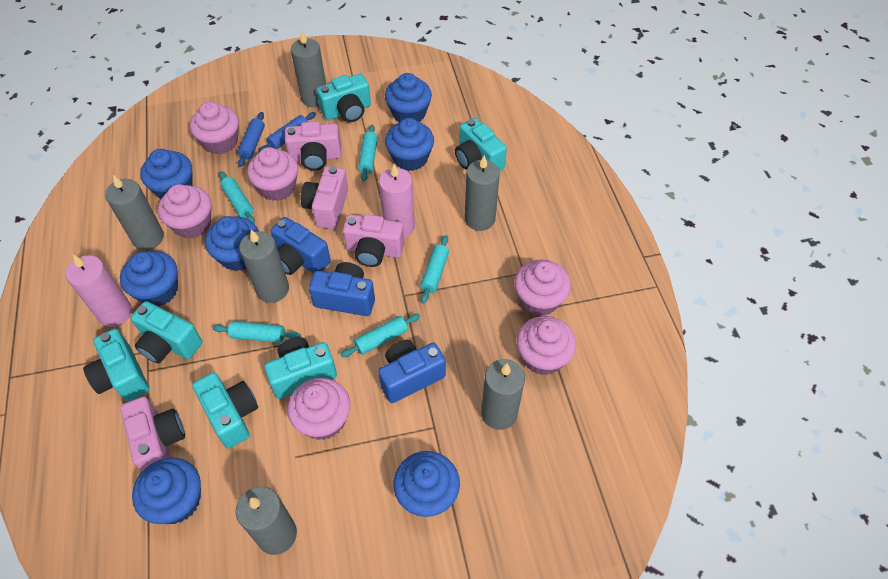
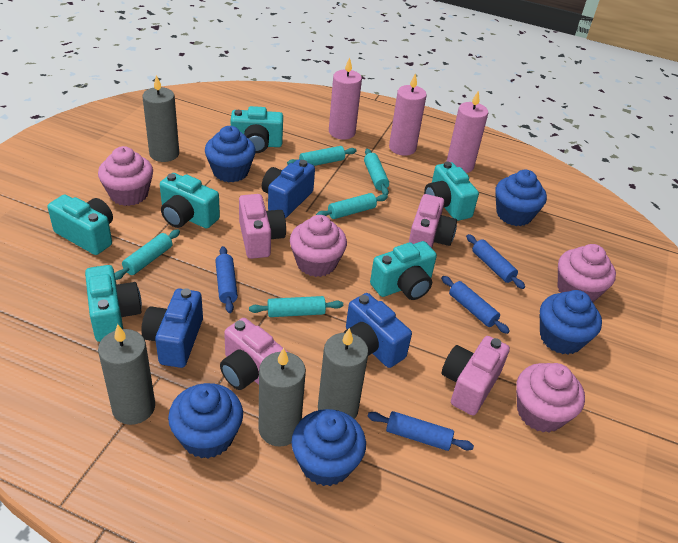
blue cupcake: [120,251,178,306] [132,458,201,524] [140,149,193,199] [205,216,259,271] [385,73,432,122] [385,118,434,171] [393,451,460,517] = 7 -> [168,383,243,459] [205,126,256,182] [291,409,366,486] [495,170,547,226] [540,290,602,355] = 5
blue rolling pin: [238,112,265,167] [259,112,316,152] = 2 -> [215,246,238,313] [367,411,474,451] [441,276,510,334] [466,234,525,289] = 4
grey candle: [105,175,164,250] [236,486,297,555] [239,229,289,303] [291,31,326,107] [465,155,500,231] [481,359,525,430] = 6 -> [98,324,155,425] [143,75,179,162] [259,348,306,447] [318,328,369,419] = 4
pink candle: [66,255,132,327] [379,164,415,238] = 2 -> [329,58,362,140] [389,73,427,156] [446,91,488,173] = 3
pink cupcake: [158,184,212,239] [190,102,239,155] [247,147,298,201] [288,378,350,440] [514,260,571,316] [517,316,576,375] = 6 -> [98,146,153,206] [290,215,347,277] [516,363,585,433] [558,244,616,302] = 4

